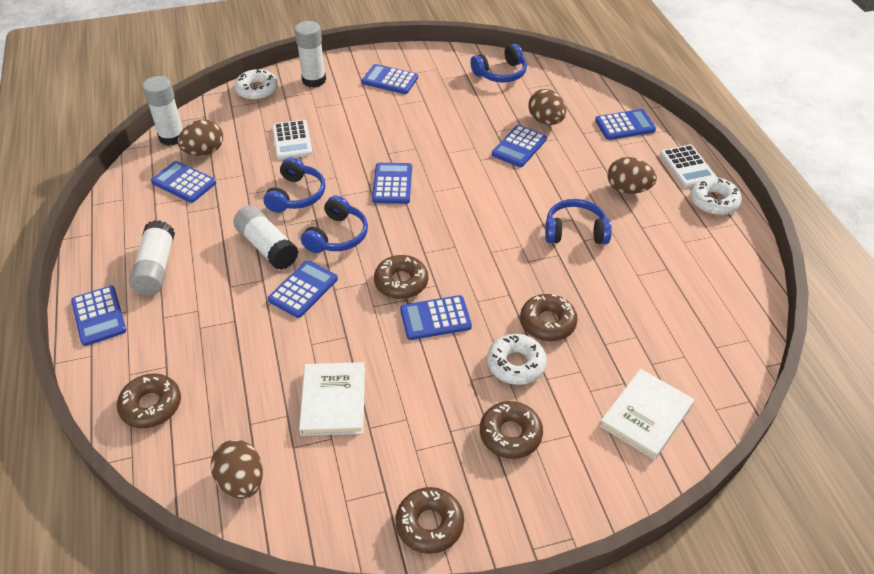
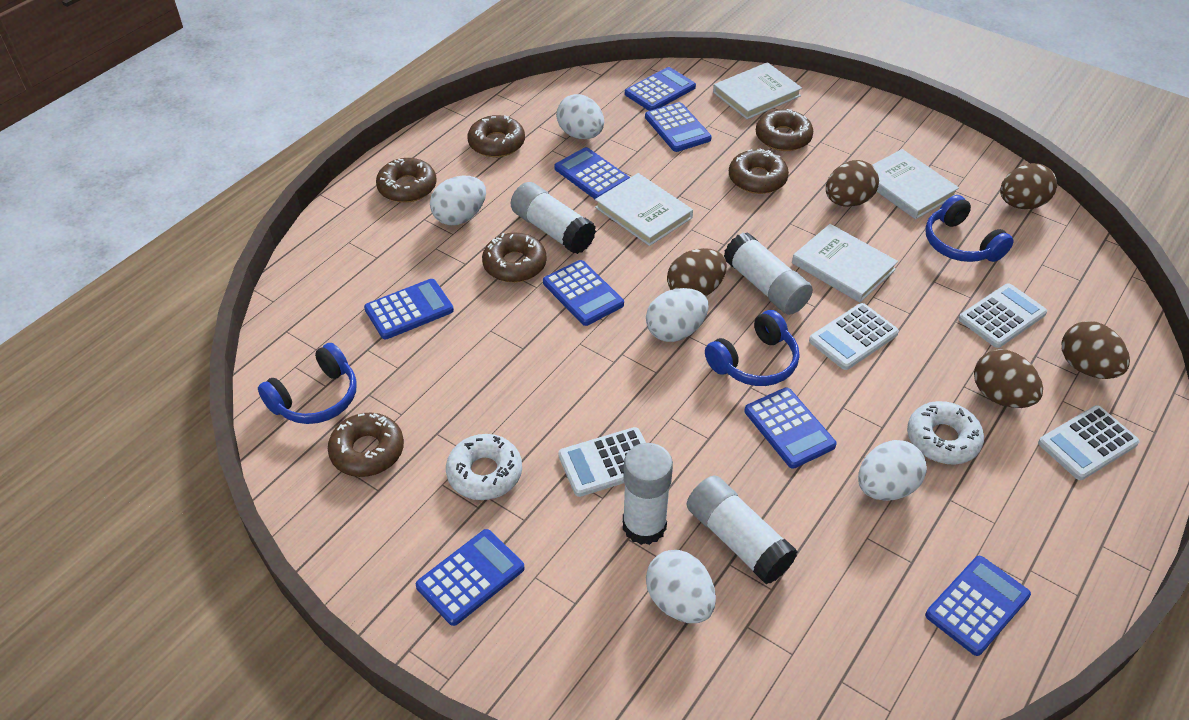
blue headphones: [263,157,325,213] [301,195,368,253] [470,44,527,83] [545,199,612,244] = 4 -> [258,343,357,424] [705,310,799,386] [925,195,1013,262] = 3
brown donut: [117,373,181,428] [374,255,428,299] [395,487,464,554] [480,401,543,459] [520,294,578,341] = 5 -> [328,413,404,477] [376,158,437,203] [467,115,525,157] [482,233,547,282] [729,149,789,194] [756,109,813,151] = 6
brown egg: [178,119,223,156] [211,440,263,499] [528,89,566,125] [607,157,657,194] = 4 -> [667,248,727,296] [826,160,879,207] [974,349,1043,408] [1000,163,1057,209] [1062,321,1130,379] = 5
white book: [299,362,365,436] [600,369,695,460] = 2 -> [595,173,693,246] [713,62,802,119] [792,224,898,303] [872,149,959,219] = 4
white calculator: [272,120,313,160] [660,145,717,188] = 2 -> [558,427,646,497] [809,303,899,370] [959,283,1047,348] [1038,405,1140,480] = 4
white donut: [234,69,278,100] [487,334,547,385] [690,177,742,215] = 3 -> [446,434,522,500] [907,401,984,464] = 2
white egg: none = 0 -> [430,176,486,225] [556,94,604,139] [646,288,708,342] [646,550,716,623] [858,440,927,501] = 5

